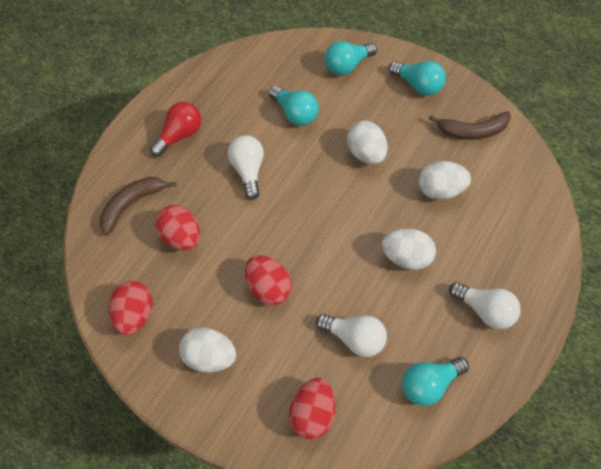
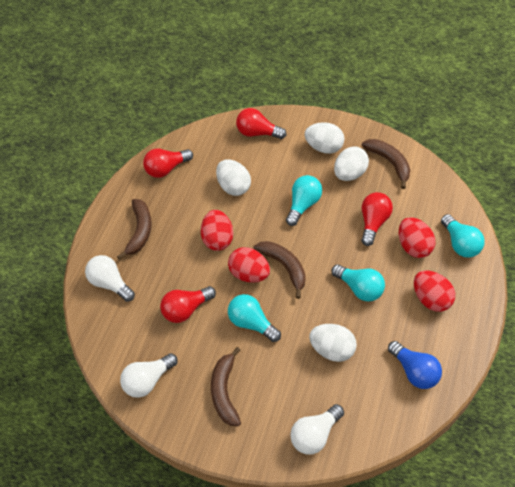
blue light bulb: none = 0 -> [388,341,442,389] = 1
brown banana: [100,177,176,235] [428,111,511,140] = 2 -> [117,199,152,260] [211,347,241,426] [254,241,306,299] [362,139,410,189] = 4
red light bulb: [150,102,201,157] = 1 -> [143,148,193,178] [160,286,216,323] [236,108,286,139] [361,192,393,246] = 4

